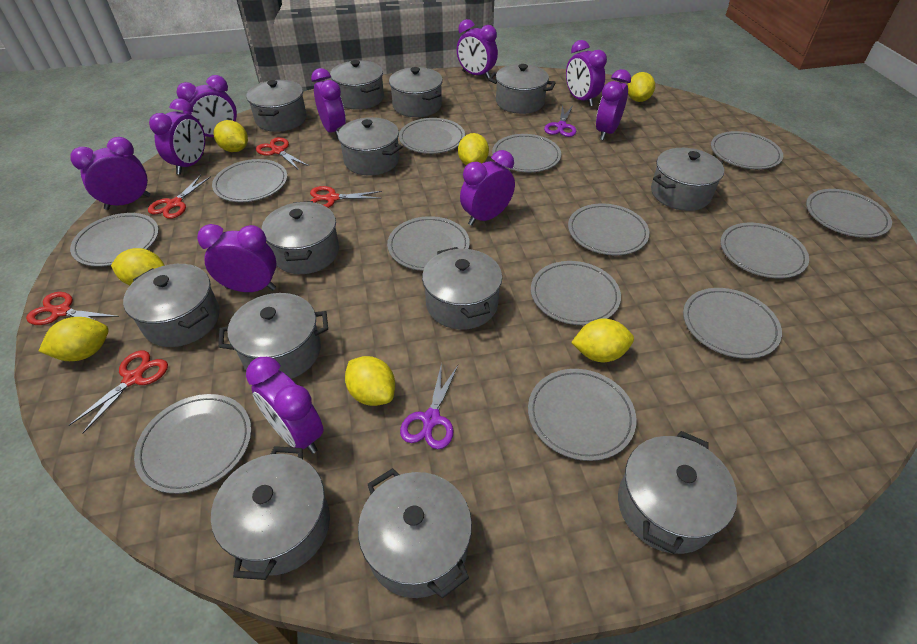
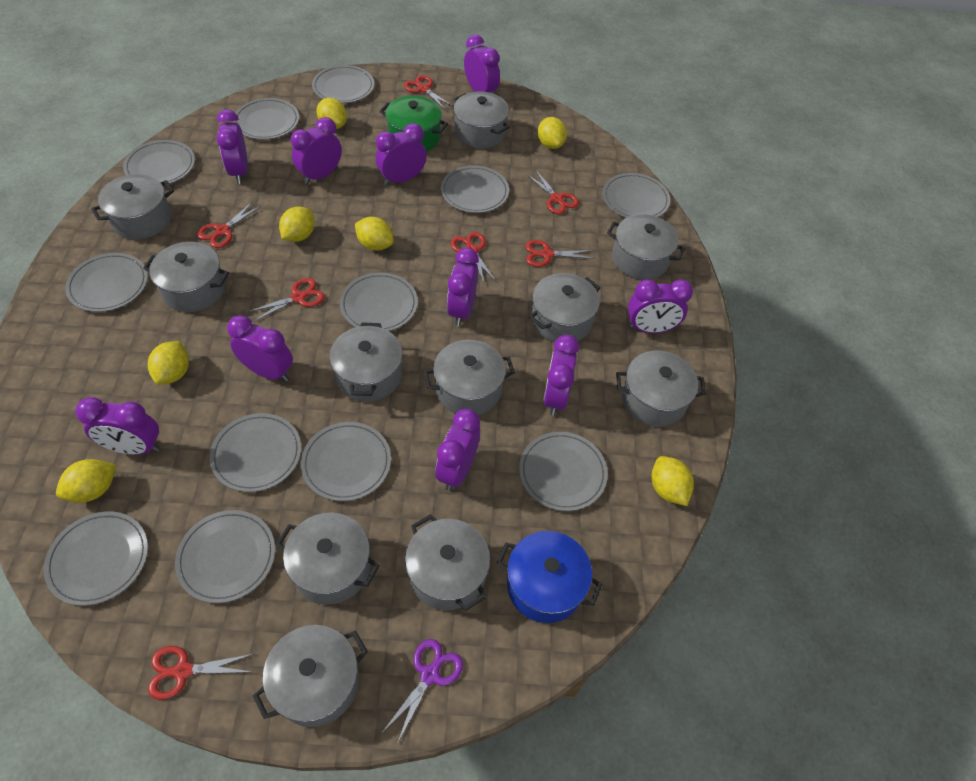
blue pot: none = 0 -> [496,531,602,623] = 1
green pot: none = 0 -> [379,96,448,151] = 1
grey plate: [70,213,159,267] [134,394,251,494] [212,159,287,202] [387,216,470,271] [399,118,465,154] [492,134,561,172] [528,369,636,461] [531,261,621,325] [568,204,650,255] [683,288,782,359] [711,131,783,169] [720,223,809,278] [806,189,892,238] = 13 -> [44,512,148,606] [65,253,148,312] [123,140,195,185] [175,510,275,603] [210,413,301,492] [233,98,299,140] [301,422,391,501] [312,65,374,103] [340,272,418,331] [441,165,509,213] [519,432,608,511] [602,173,670,218] = 12
grey pot: [123,264,220,347] [211,446,330,580] [218,293,328,379] [246,80,307,132] [262,201,339,274] [330,60,384,110] [337,117,403,175] [358,468,472,598] [389,67,443,117] [422,247,502,330] [489,64,556,114] [618,431,737,554] [651,148,724,211] = 13 -> [91,174,174,240] [143,242,229,312] [253,625,368,727] [276,513,380,605] [329,322,402,402] [405,514,490,611] [424,340,515,415] [454,92,510,149] [529,273,600,342] [607,214,685,280] [616,351,706,427] = 11
purple scissors: [400,363,458,449] [544,105,576,137] = 2 -> [383,639,463,744] = 1
red scissors: [26,292,119,327] [69,350,168,434] [148,175,211,219] [256,137,309,170] [310,186,382,208] = 5 -> [148,646,254,700] [197,201,261,248] [248,278,325,322] [404,75,454,109] [451,232,496,285] [525,240,596,267] [526,169,579,214] = 7

